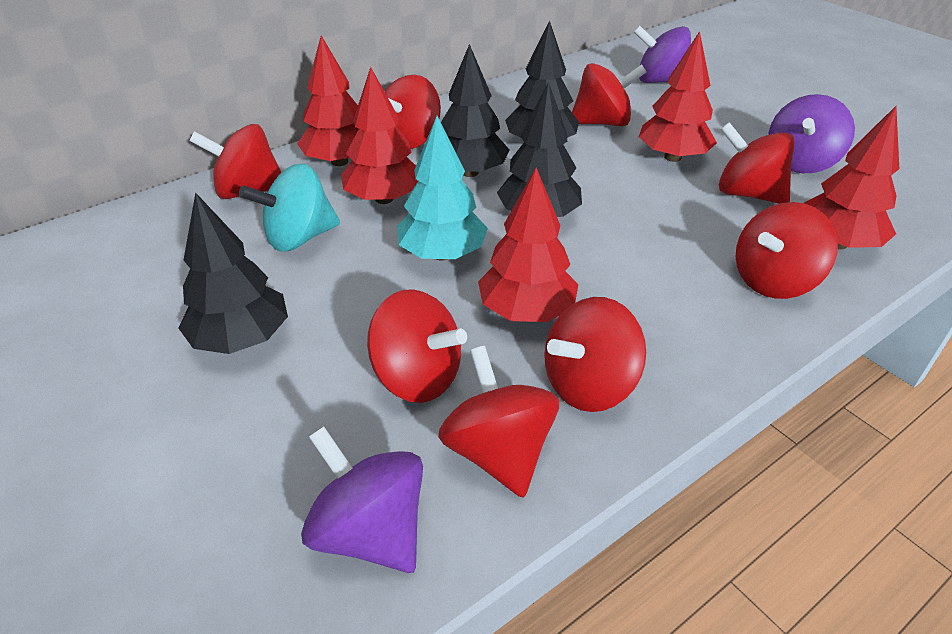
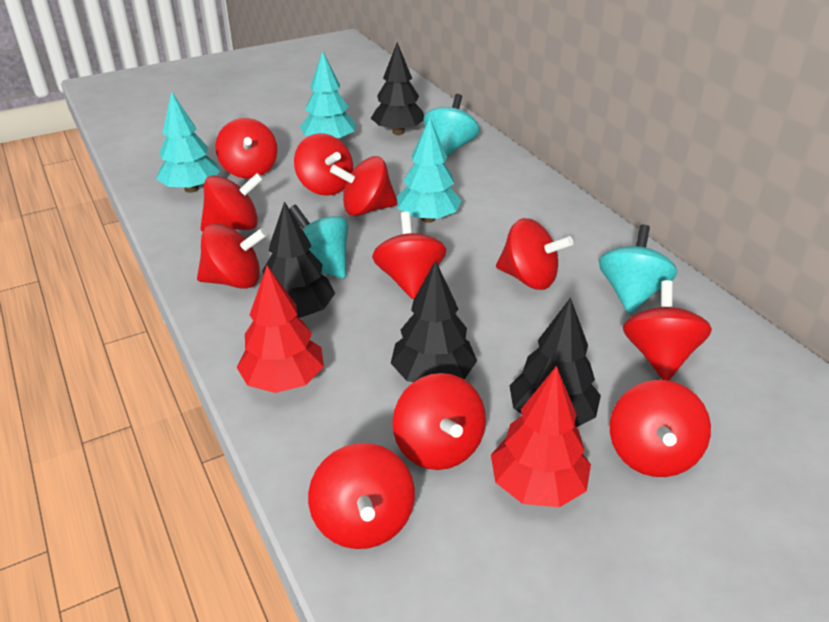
purple spinning top: [301,427,423,573] [634,25,691,83] [768,94,855,173] = 3 -> none = 0
red spinning top: [189,124,282,199] [367,289,467,403] [385,75,441,149] [438,346,559,498] [544,297,646,412] [572,63,646,126] [719,122,795,204] [736,202,838,299] = 8 -> [197,223,267,289] [200,173,263,231] [215,118,277,179] [294,133,353,196] [308,443,415,549] [330,156,397,216] [372,212,446,300] [393,373,486,470] [496,218,573,290] [610,380,711,477] [623,280,712,381] = 11
red tree: [297,35,359,166] [341,67,418,204] [478,167,578,322] [639,31,717,162] [804,106,899,250] = 5 -> [237,266,324,393] [491,366,591,507] = 2
turquoise spinning top: [239,163,340,252] = 1 -> [289,204,348,279] [423,94,479,156] [599,225,677,314] = 3
turquoise tree: [397,116,488,261] = 1 -> [156,91,220,193] [300,51,356,138] [397,118,462,223] = 3

